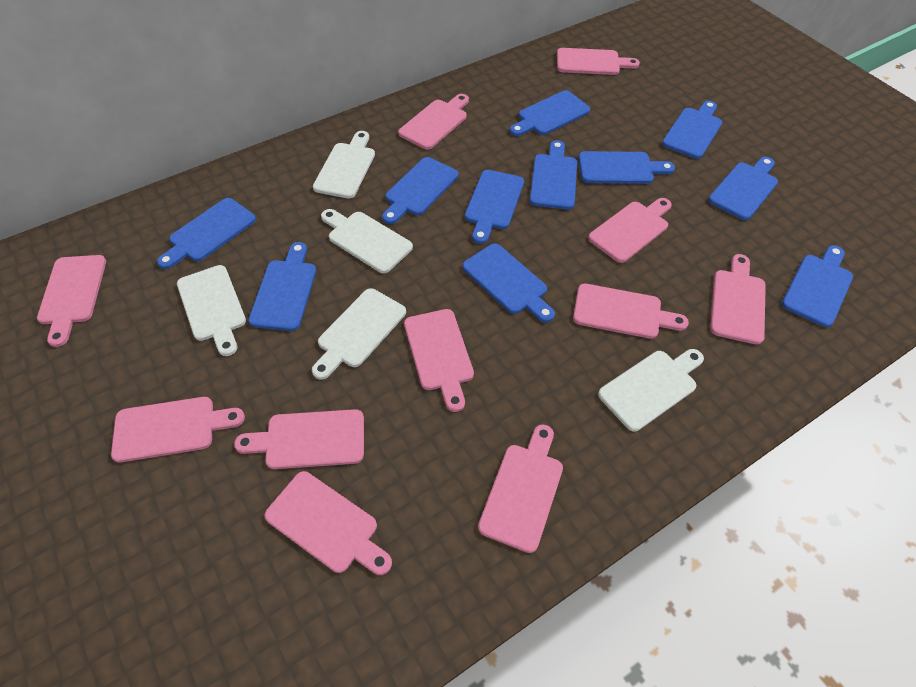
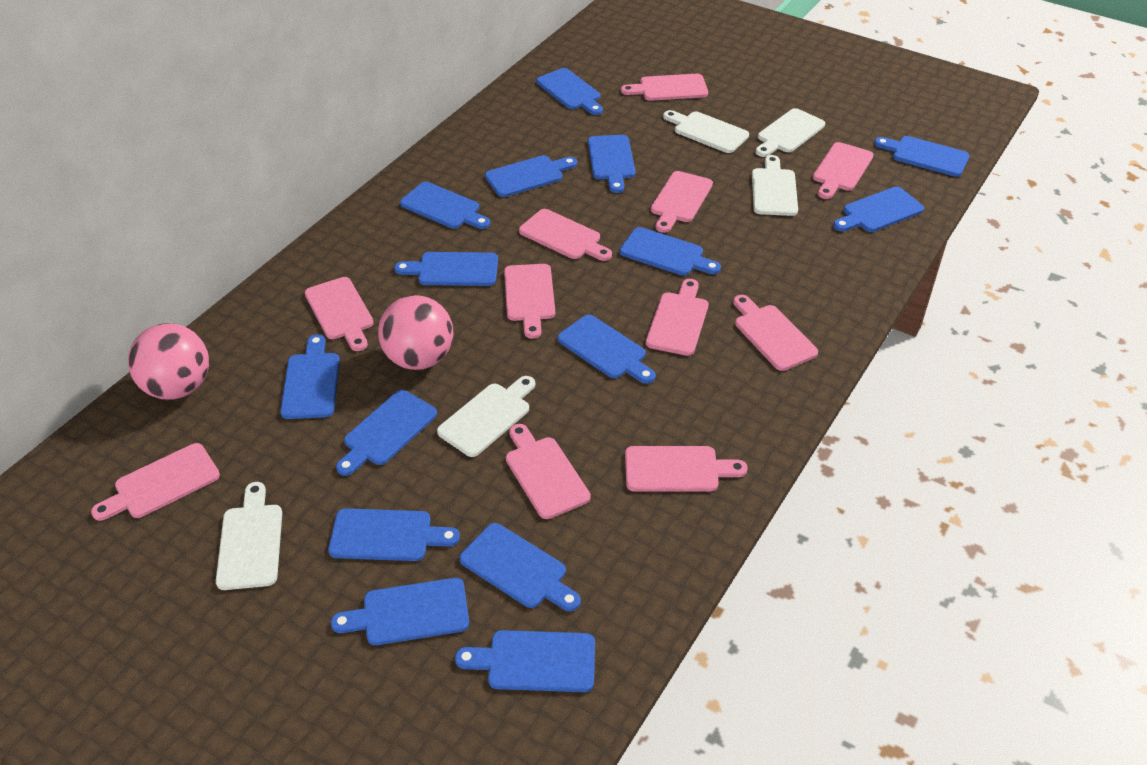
blue cutting board: [157,198,256,269] [248,242,316,331] [382,157,458,224] [462,244,555,323] [465,170,524,244] [510,90,590,136] [530,140,577,209] [579,151,675,184] [662,101,722,159] [708,157,778,220] [782,245,853,327] = 11 -> [280,334,340,419] [328,508,460,561] [331,578,469,645] [336,390,437,476] [394,252,498,286] [400,182,490,229] [455,630,595,692] [460,523,581,611] [485,155,577,197] [536,68,603,115] [557,315,656,384] [588,135,635,193] [619,227,721,276] [833,187,924,232] [874,136,969,177] = 15
pink ball: none = 0 -> [128,323,209,400] [378,295,453,370] = 2

